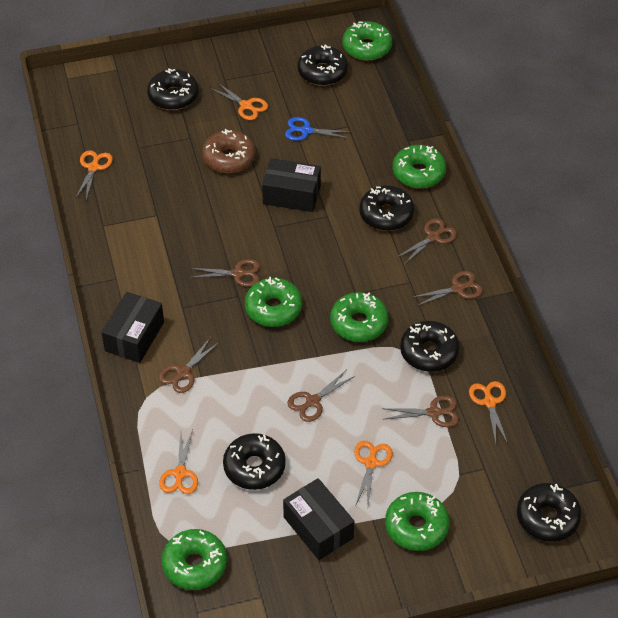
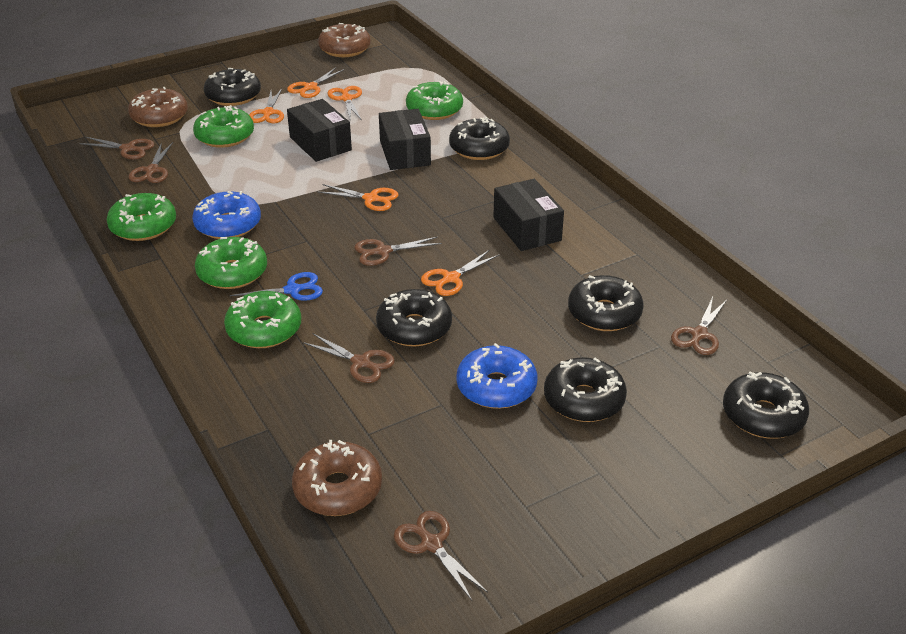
blue donut: none = 0 -> [192,191,261,239] [456,343,537,409] = 2
brown donut: [202,129,255,173] = 1 -> [128,87,188,127] [292,440,382,516] [318,23,371,57] = 3
green donut: [162,529,227,590] [245,277,302,327] [330,292,388,342] [342,21,392,60] [385,492,450,551] [393,145,446,188] = 6 -> [107,193,176,241] [193,105,254,148] [195,237,267,289] [224,291,301,348] [406,81,463,120] = 5

